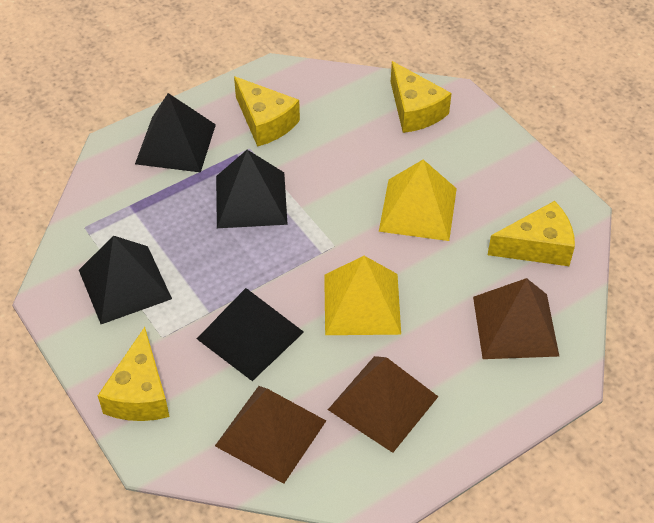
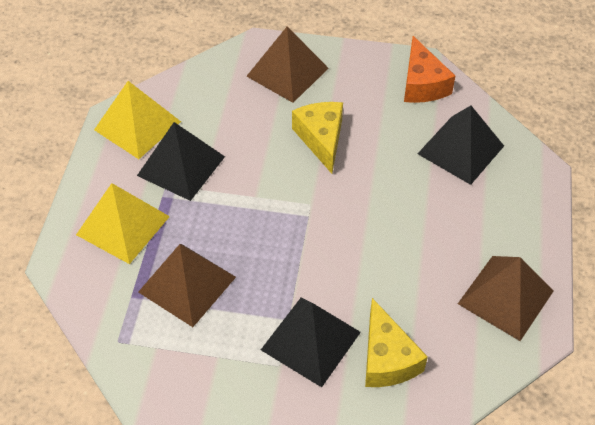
black pyramid: [79,236,172,324] [135,93,216,172] [197,288,304,381] [216,150,288,228] = 4 -> [137,122,225,201] [261,298,361,387] [418,105,504,185] = 3
orange cheese: none = 0 -> [404,36,455,103] = 1
yellow cheese: [98,327,170,421] [234,76,300,147] [391,61,452,133] [488,201,575,266] = 4 -> [292,102,343,174] [365,298,428,387] = 2

